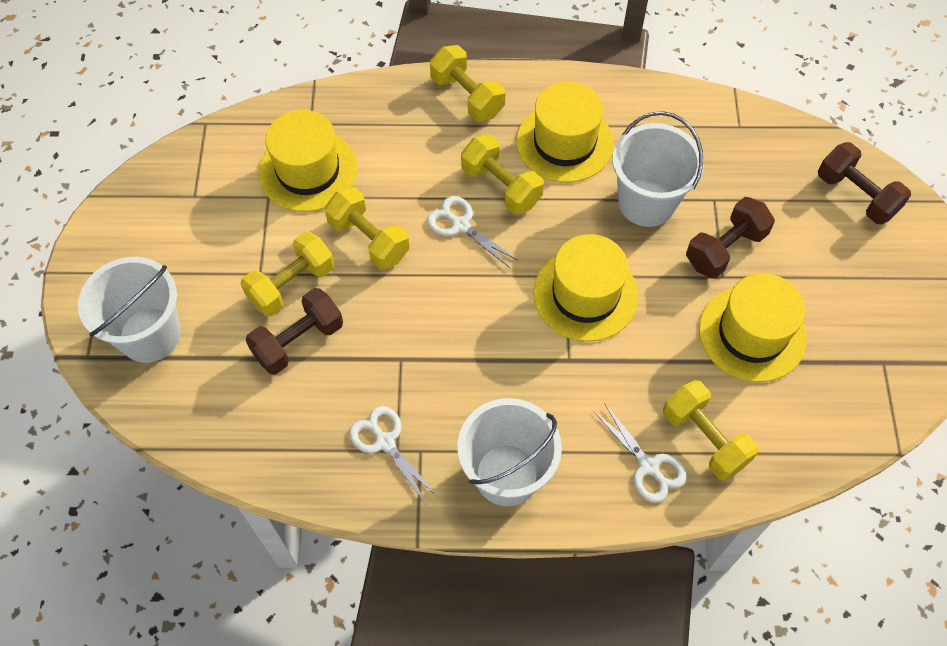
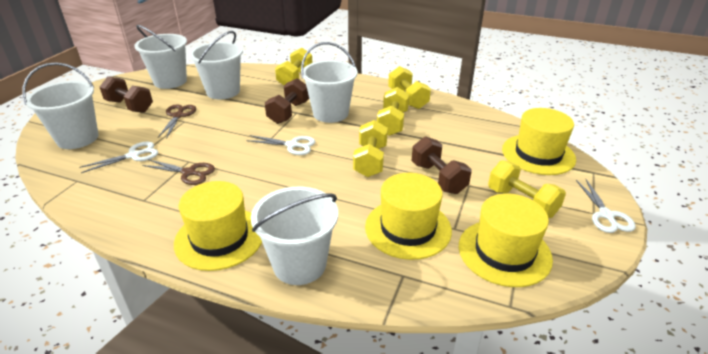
brown scissors: none = 0 -> [142,159,215,185] [158,104,196,139] = 2
white bucket: [78,257,181,363] [457,398,562,506] [612,111,704,227] = 3 -> [22,62,99,149] [134,25,187,89] [189,31,243,99] [251,187,338,285] [301,42,358,123] = 5

